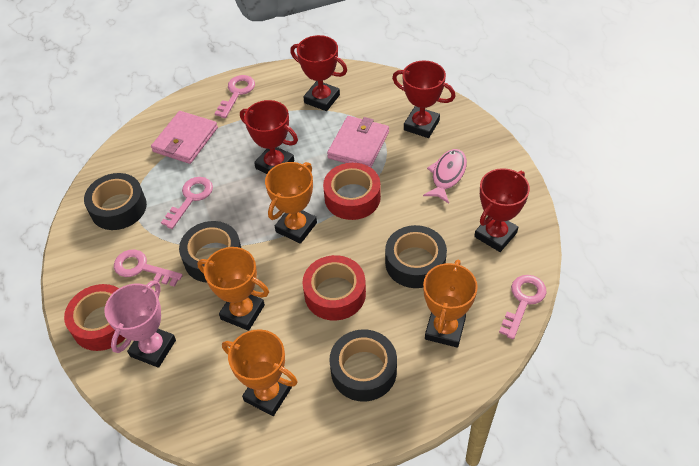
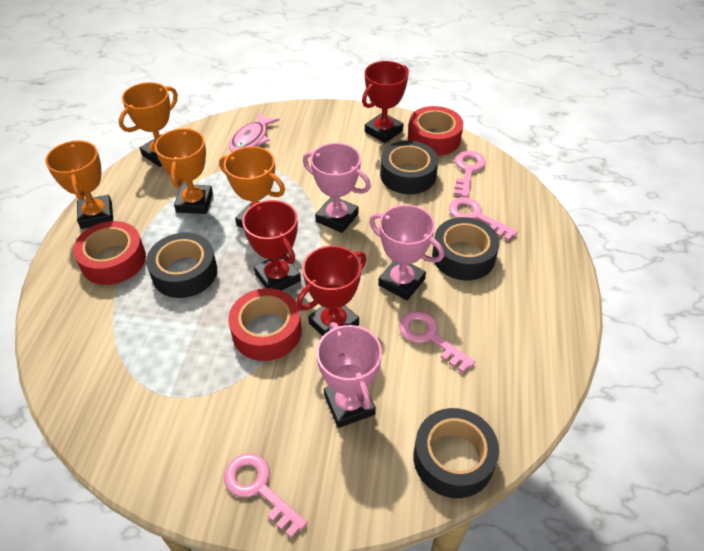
pink trophy: [104,280,176,368] = 1 -> [303,143,371,233] [316,322,382,428] [369,205,444,300] = 3
pink wallet: [151,111,218,164] [327,116,389,167] = 2 -> none = 0
red trophy: [240,100,298,174] [290,35,347,111] [392,60,456,138] [474,168,530,252] = 4 -> [242,200,301,291] [296,246,367,336] [362,61,409,143] = 3

